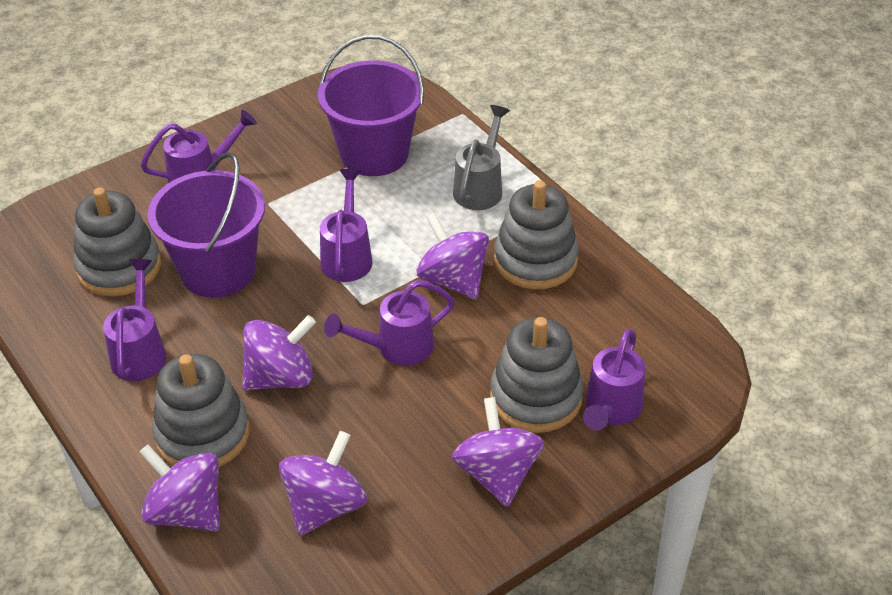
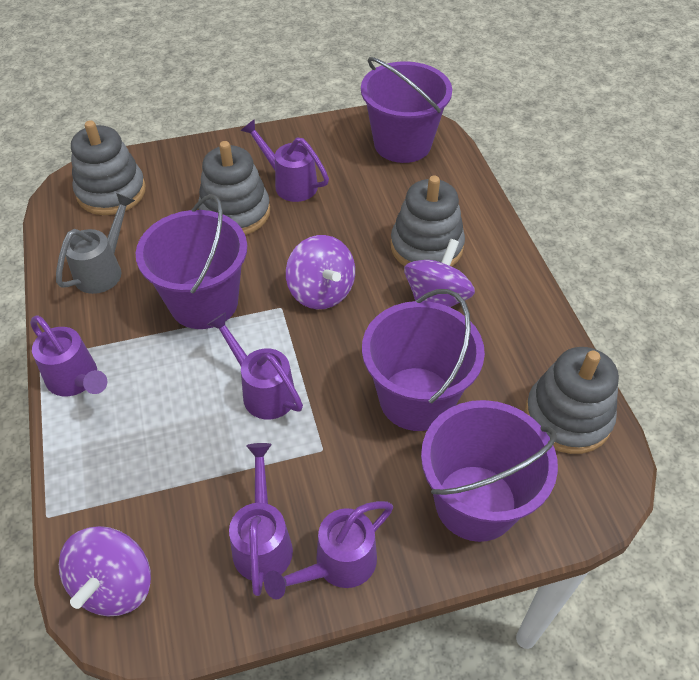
purple bucket: [148,152,265,298] [318,35,424,176] = 2 -> [136,194,247,329] [361,57,452,163] [362,289,485,431] [421,400,558,542] = 4
purple spinning top: [139,444,220,532] [242,315,316,391] [279,431,367,536] [416,213,489,300] [452,397,544,507] = 5 -> [59,526,151,616] [286,235,355,309] [404,239,475,307] = 3

